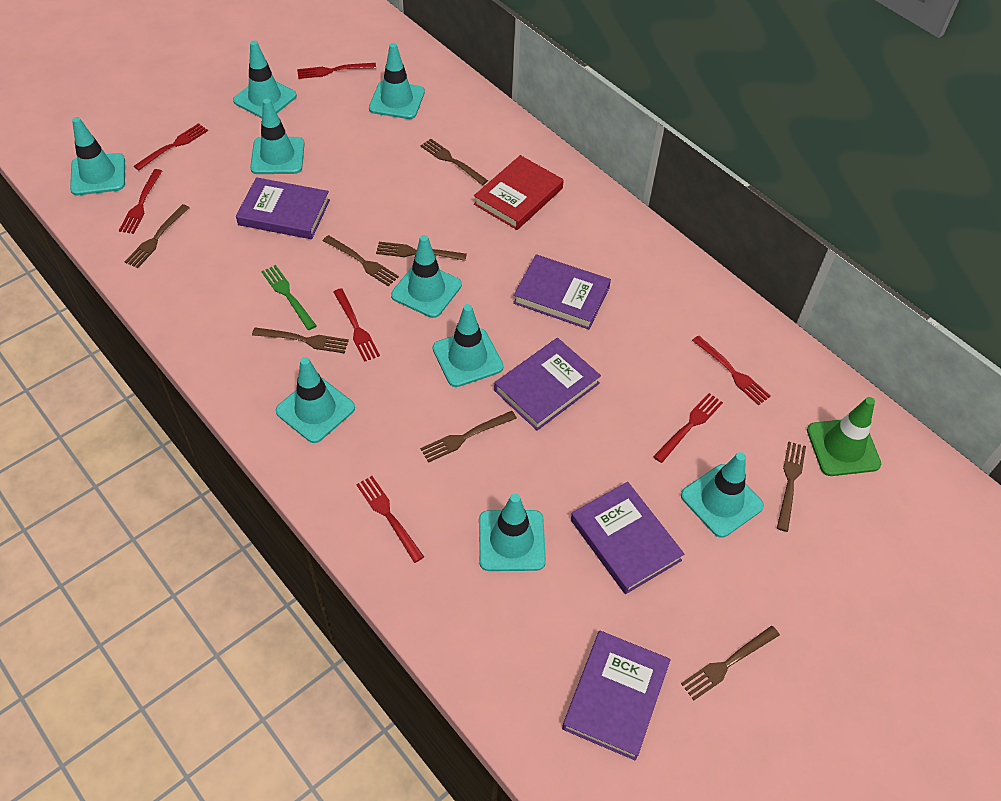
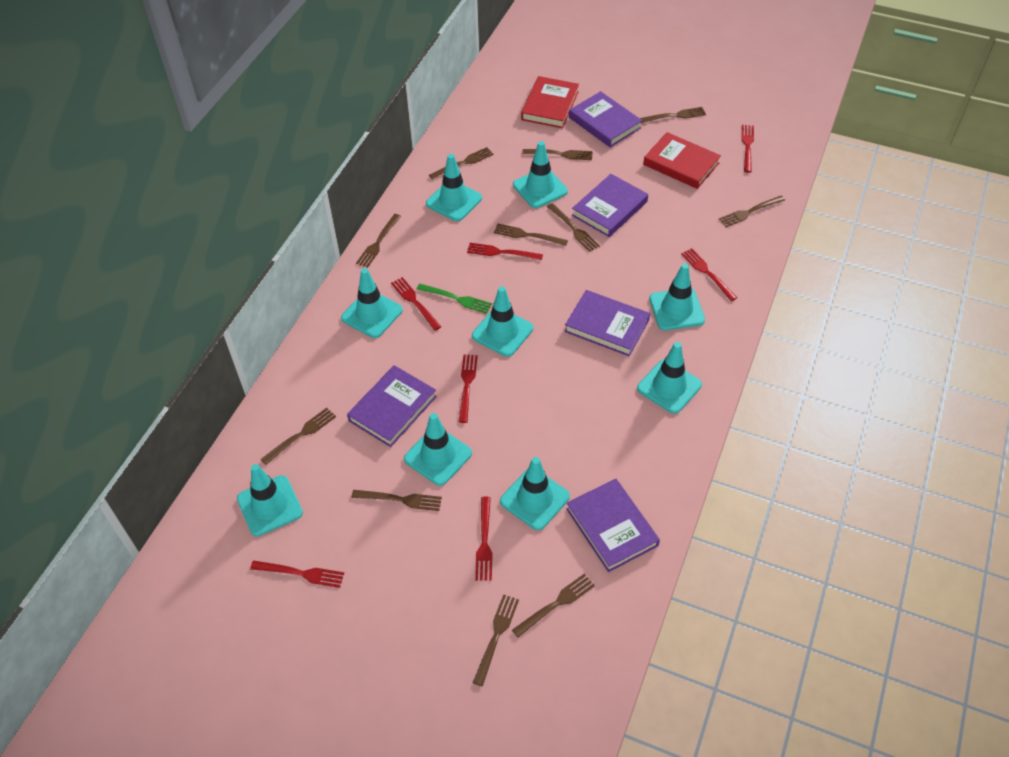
brown fork: [125,204,189,268] [252,327,349,354] [323,235,399,286] [376,242,467,261] [420,411,517,463] [421,139,488,185] [681,626,780,700] [777,442,806,532] = 8 -> [260,408,336,465] [352,490,442,511] [356,214,401,268] [429,147,493,179] [473,594,519,687] [494,224,568,246] [512,574,595,638] [522,149,592,160] [547,203,600,252] [640,107,706,123] [719,195,785,227] = 11
green traffic cone: [807,397,881,476] = 1 -> none = 0
red book: [474,155,564,230] = 1 -> [521,76,579,128] [643,132,721,189] = 2

